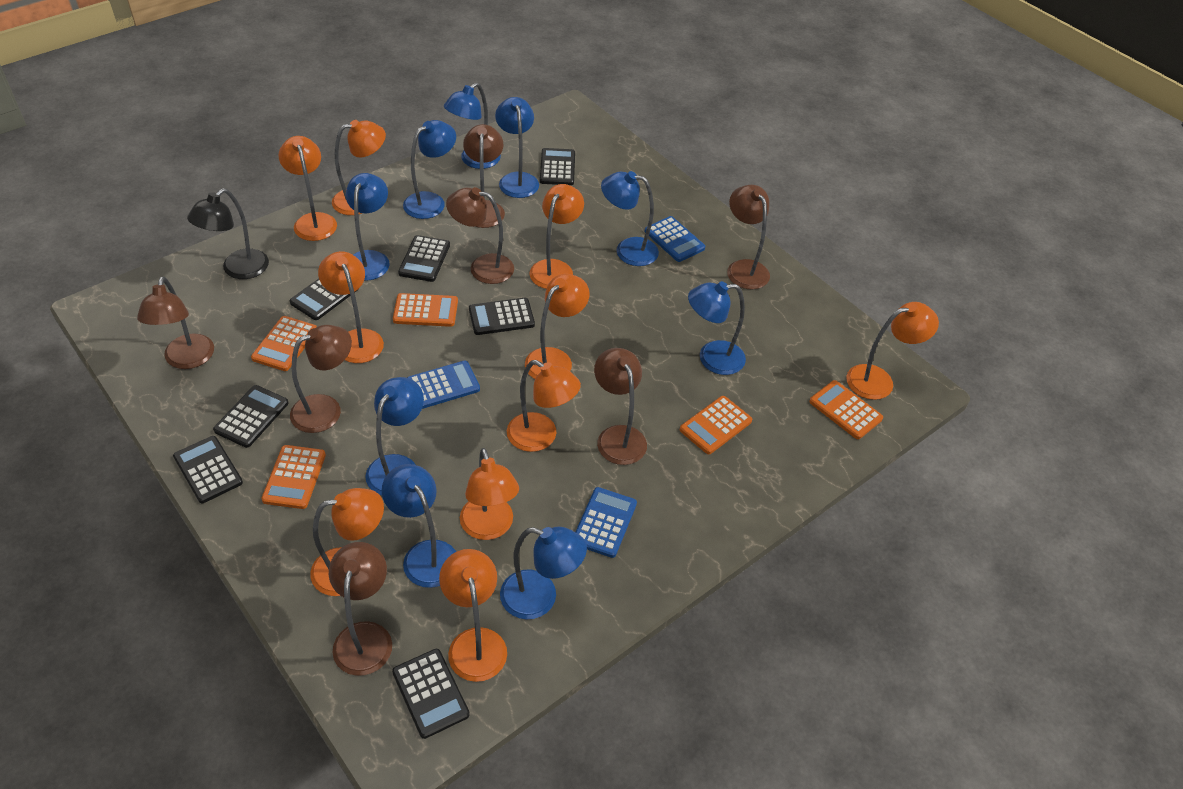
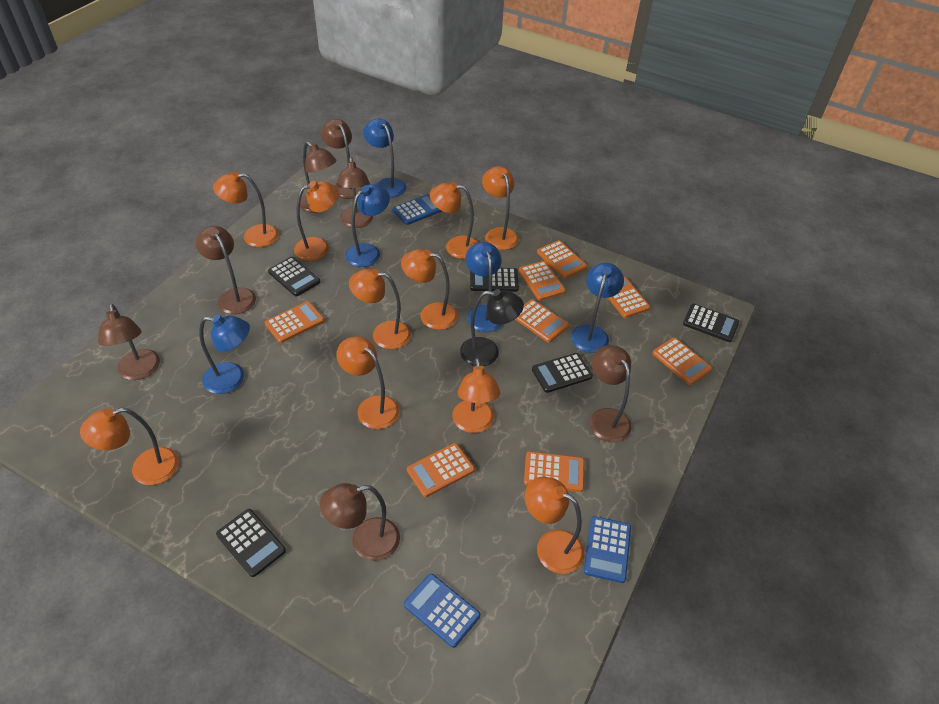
black calculator: [173,436,243,503] [213,385,289,448] [289,279,359,320] [392,649,470,739] [398,235,450,282] [469,298,535,335] [540,148,575,185] = 7 -> [216,509,286,577] [268,257,320,296] [470,268,519,292] [532,353,593,393] [683,304,739,342] = 5
blue lamp: [346,173,390,281] [365,377,424,495] [382,464,456,588] [403,120,456,219] [444,83,501,169] [495,97,539,198] [500,527,587,620] [601,171,659,266] [688,281,746,375] = 9 -> [199,315,250,394] [345,184,390,267] [363,118,406,198] [465,242,502,332] [571,263,624,353] = 5
orange calculator: [251,316,317,371] [261,445,326,509] [393,293,458,327] [680,396,752,454] [809,380,883,439] = 5 -> [265,301,324,343] [407,443,475,497] [515,299,569,342] [519,261,566,301] [524,451,585,492] [537,240,587,279] [608,277,650,318] [652,338,712,385] = 8

